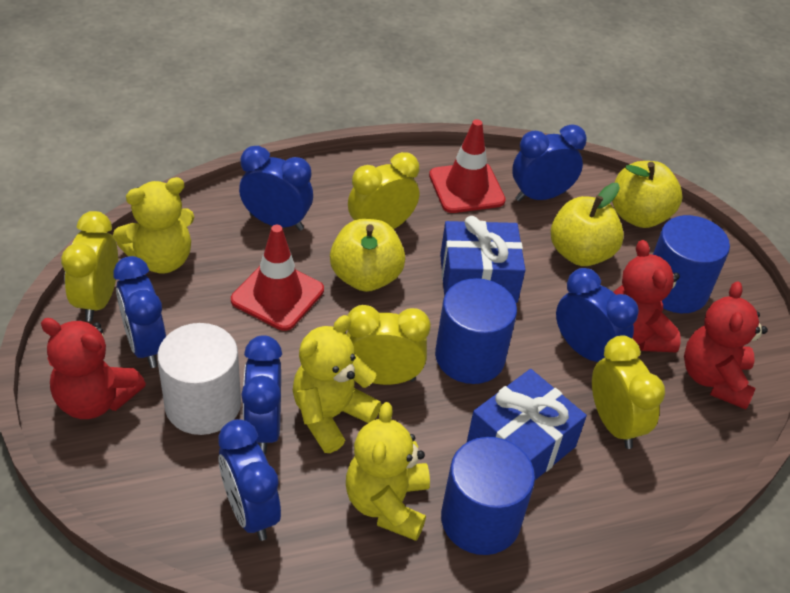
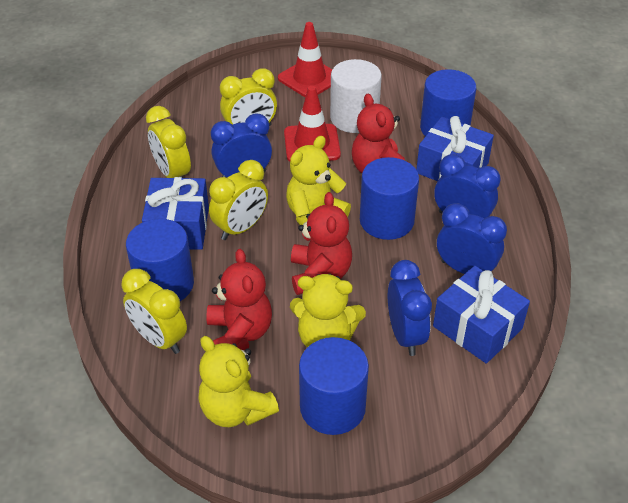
blue clock: [113,256,166,368] [218,419,281,541] [239,146,313,231] [241,335,282,454] [512,124,587,201] [556,268,639,362] = 6 -> [211,113,272,178] [388,260,432,356] [434,154,501,218] [437,203,507,274] = 4
blue cylinder: [435,278,517,384] [441,437,535,555] [653,215,730,313] = 3 -> [126,219,194,301] [299,337,369,435] [360,157,419,240] [420,69,476,137] = 4
blue gift: [440,216,525,303] [467,369,587,480] = 2 -> [142,177,209,250] [416,116,494,181] [433,266,530,364] = 3
yellow apple: [330,219,405,292] [551,183,624,266] [612,161,683,228] = 3 -> none = 0

